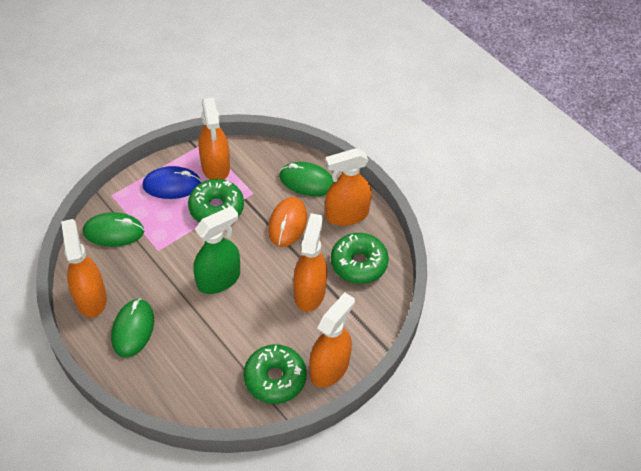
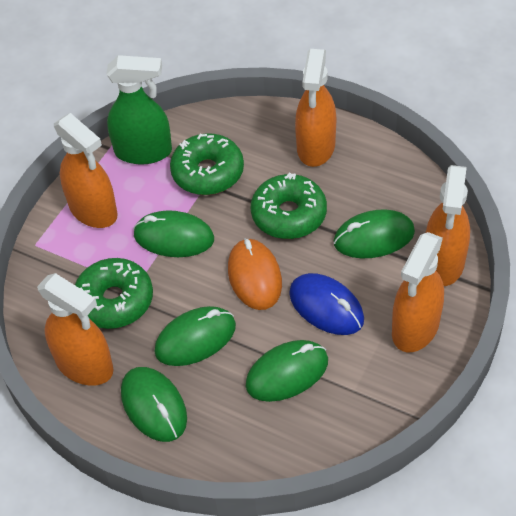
green mouse: [83,212,144,247] [111,298,154,358] [279,162,334,196] = 3 -> [121,367,187,442] [133,210,214,257] [155,306,236,366] [246,340,328,402] [334,210,415,258] = 5

